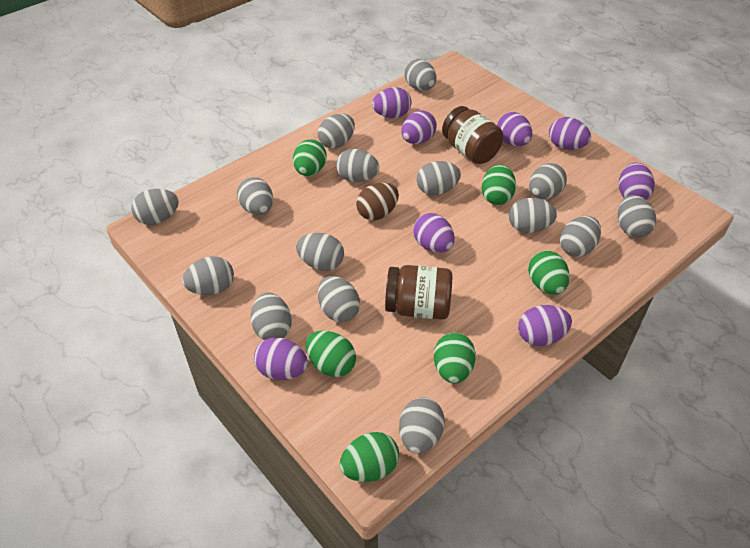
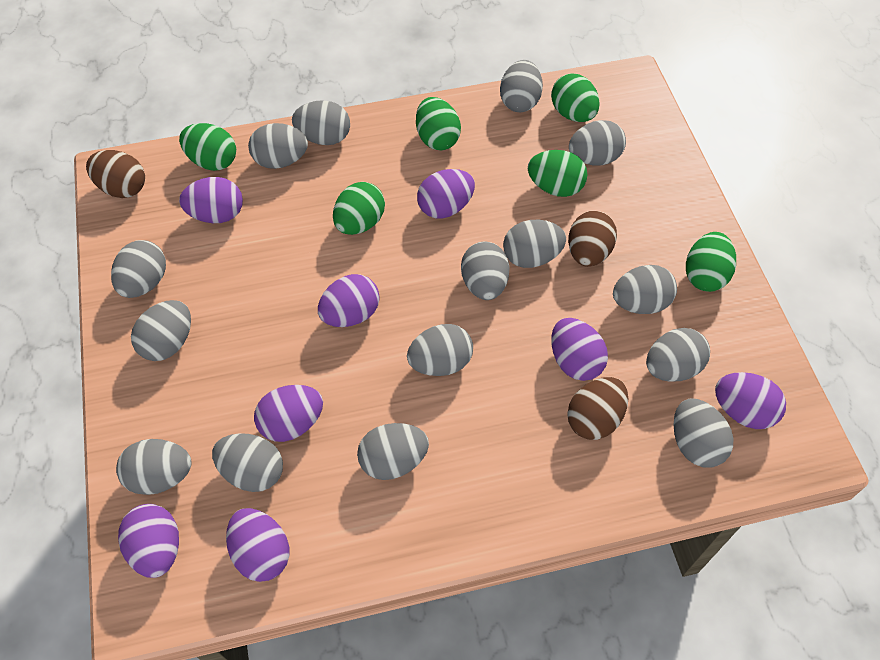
brown egg: [356,183,399,220] = 1 -> [86,150,145,198] [567,377,628,440] [568,211,617,267] = 3
brown jar: [385,265,452,320] [442,106,503,164] = 2 -> none = 0

